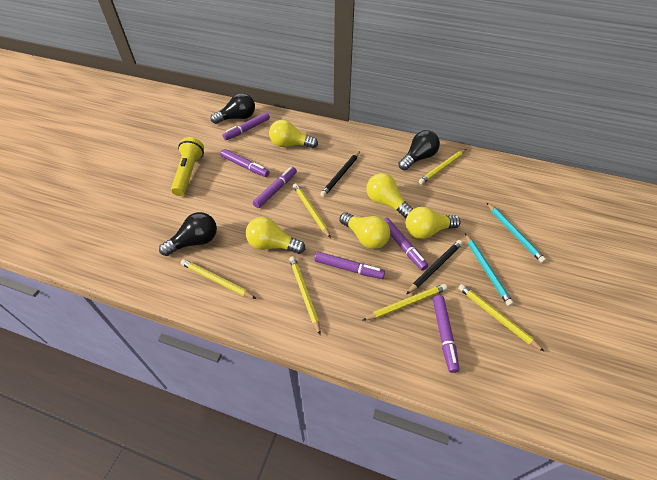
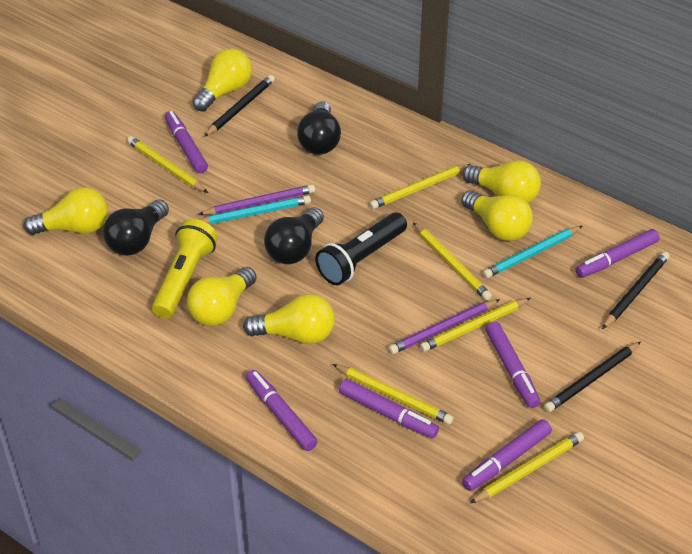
black flashlight: none = 0 -> [315,212,407,285] = 1
black pencil: [320,151,360,197] [406,240,463,295] = 2 -> [204,75,275,137] [544,341,641,412] [602,252,670,329] = 3
purple pencil: none = 0 -> [198,184,315,215] [388,299,500,354] = 2
yellow light bulb: [246,217,305,254] [269,120,318,148] [340,212,390,249] [366,173,413,218] [406,207,461,239] = 5 -> [24,187,108,235] [187,267,257,326] [192,48,252,112] [243,294,335,344] [461,190,533,241] [462,160,541,203] = 6

